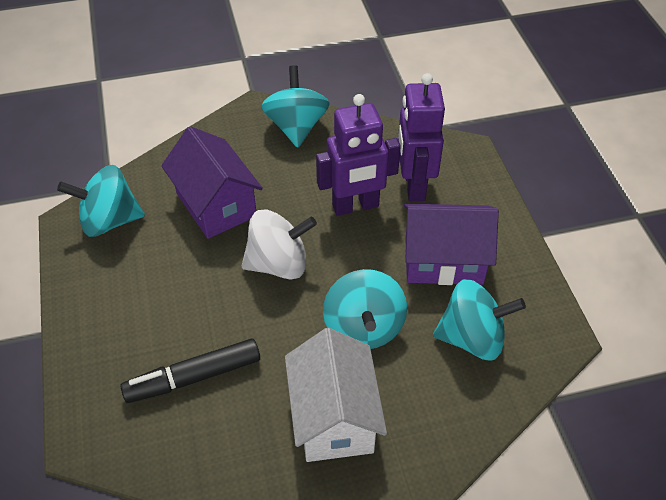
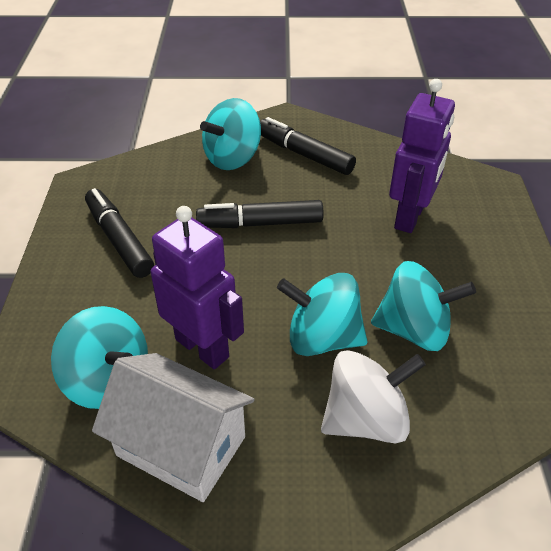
black marker: [120,339,260,403] = 1 -> [85,188,154,278] [196,200,324,228] [260,117,356,175] = 3
purple house: [161,126,263,239] [404,204,499,285] = 2 -> none = 0

